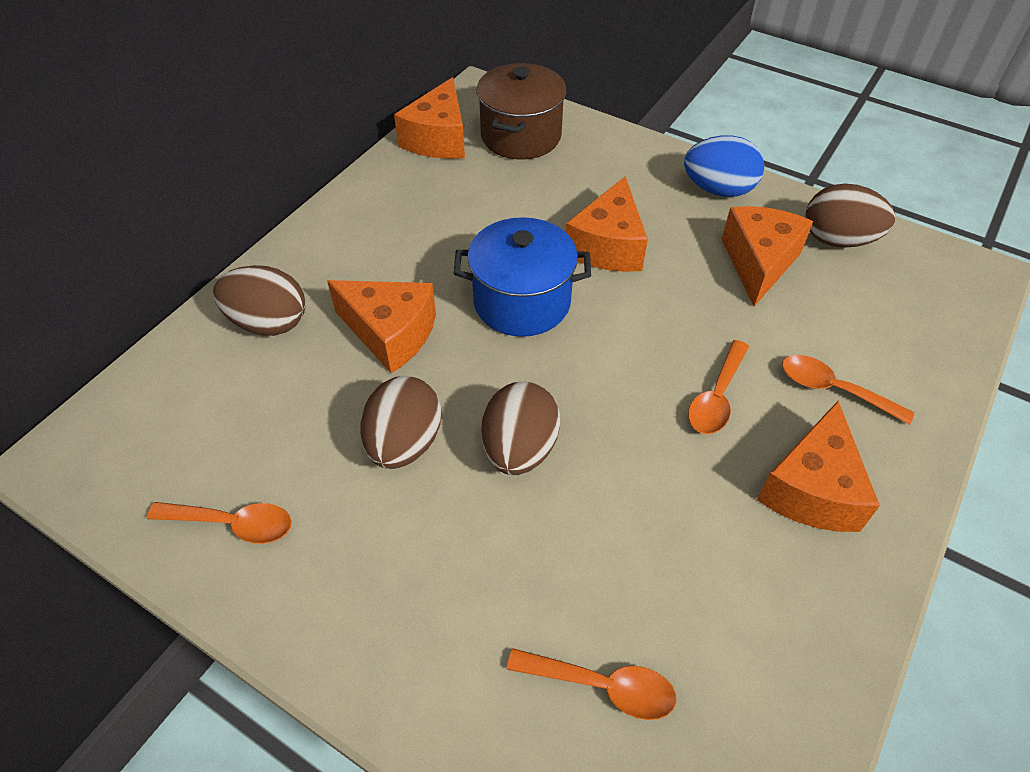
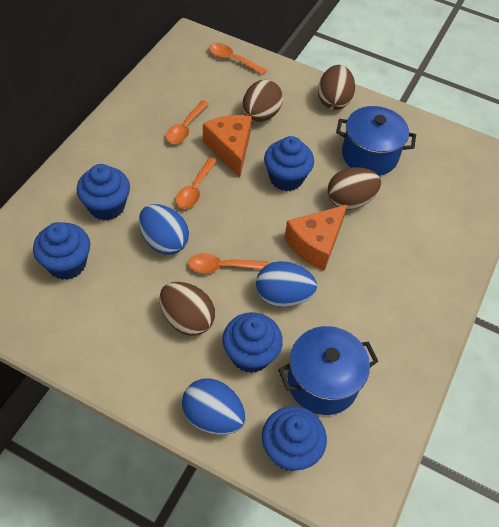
blue cupcake: none = 0 -> [33,222,90,280] [77,164,130,221] [222,312,283,373] [262,406,327,471] [264,136,314,191] = 5
blue egg: [684,135,764,197] = 1 -> [139,204,189,255] [182,379,246,435] [256,261,317,307] = 3
blue pot: [454,217,591,337] = 1 -> [278,326,378,415] [336,106,416,176] = 2
brown pot: [477,63,566,159] = 1 -> none = 0
orange cheese: [327,280,436,374] [394,77,465,159] [566,176,648,272] [722,206,814,306] [757,401,880,532] = 5 -> [203,115,252,178] [284,204,348,271] = 2

